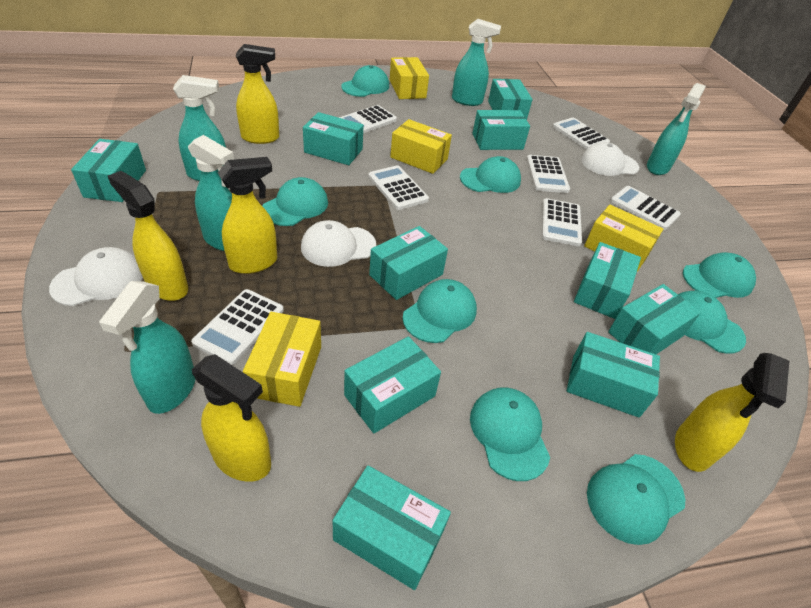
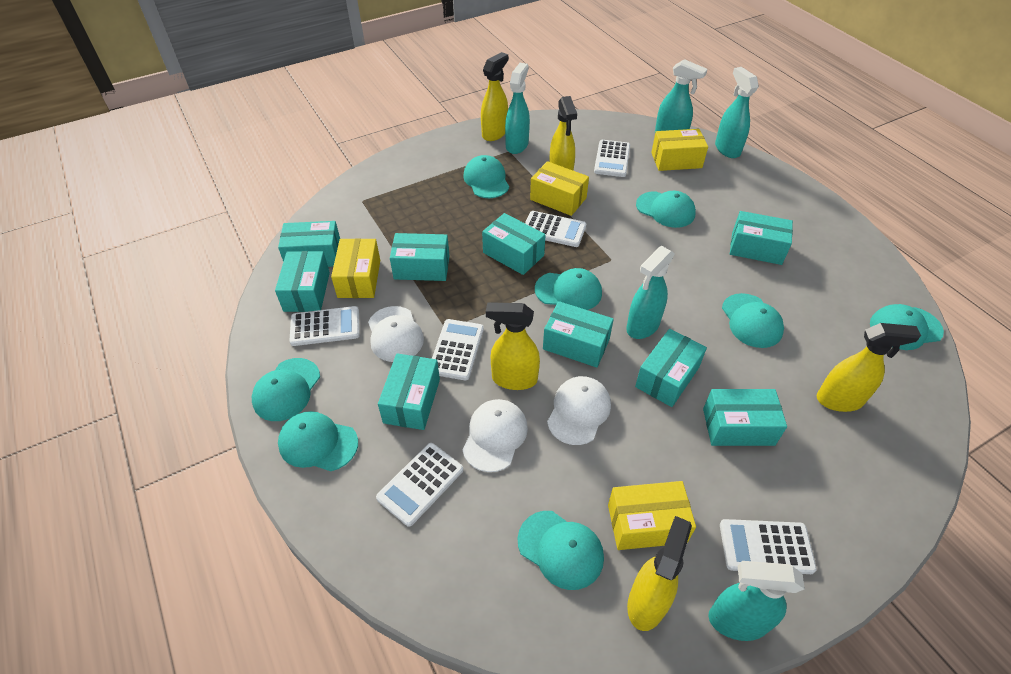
turquoise box: [71,139,146,202] [303,112,363,165] [333,465,451,590] [344,336,441,434] [369,226,448,300] [472,110,530,150] [488,79,533,120] [567,332,660,418] [574,242,641,319] [608,284,701,354] = 10 -> [275,251,330,312] [278,221,340,267] [378,353,440,430] [390,233,449,281] [482,213,545,275] [543,301,614,368] [635,329,707,407] [703,389,787,446] [730,211,793,265] = 9
white calculator: [191,289,284,365] [339,105,397,133] [368,165,429,210] [526,155,570,193] [542,198,582,246] [553,117,610,150] [610,186,681,230] = 7 -> [289,306,360,346] [376,443,463,527] [432,319,484,380] [525,211,586,247] [594,140,630,177] [720,519,817,574] = 6

